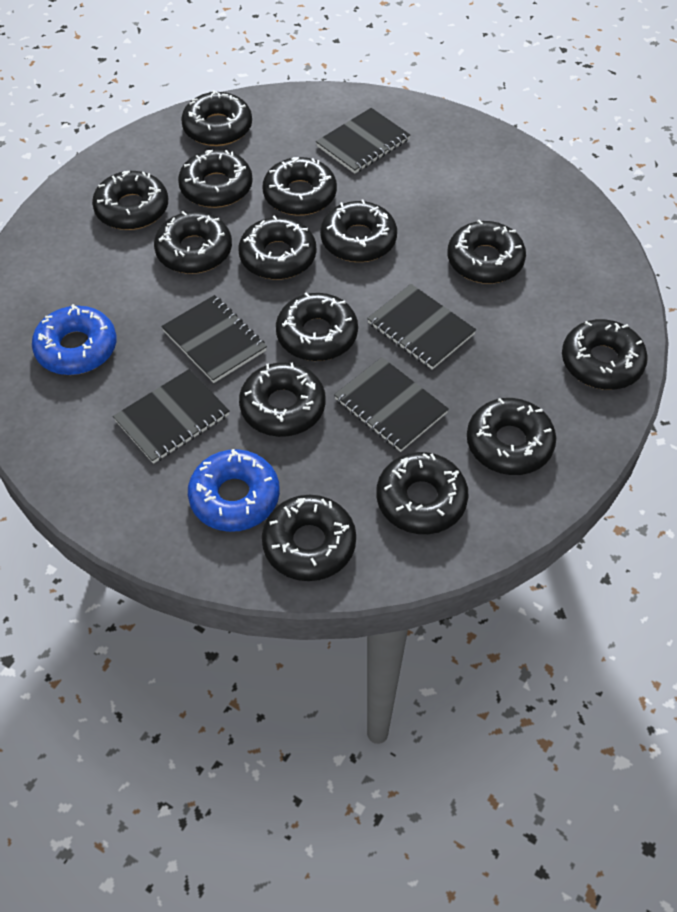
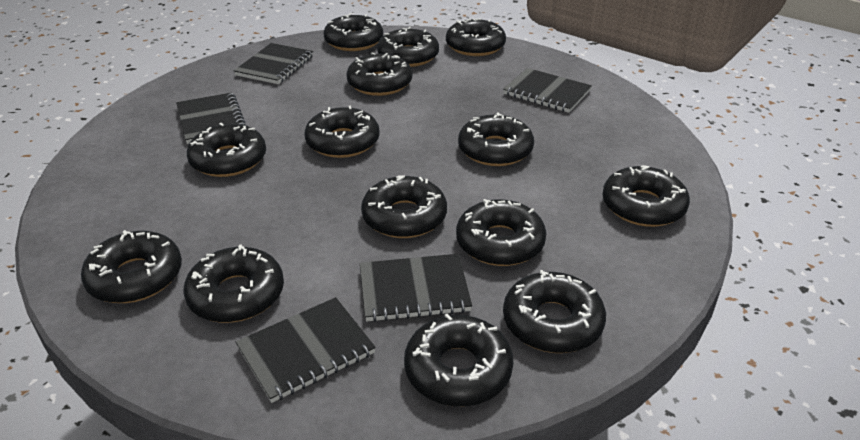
blue donut: [32,304,116,375] [188,449,280,532] = 2 -> none = 0

